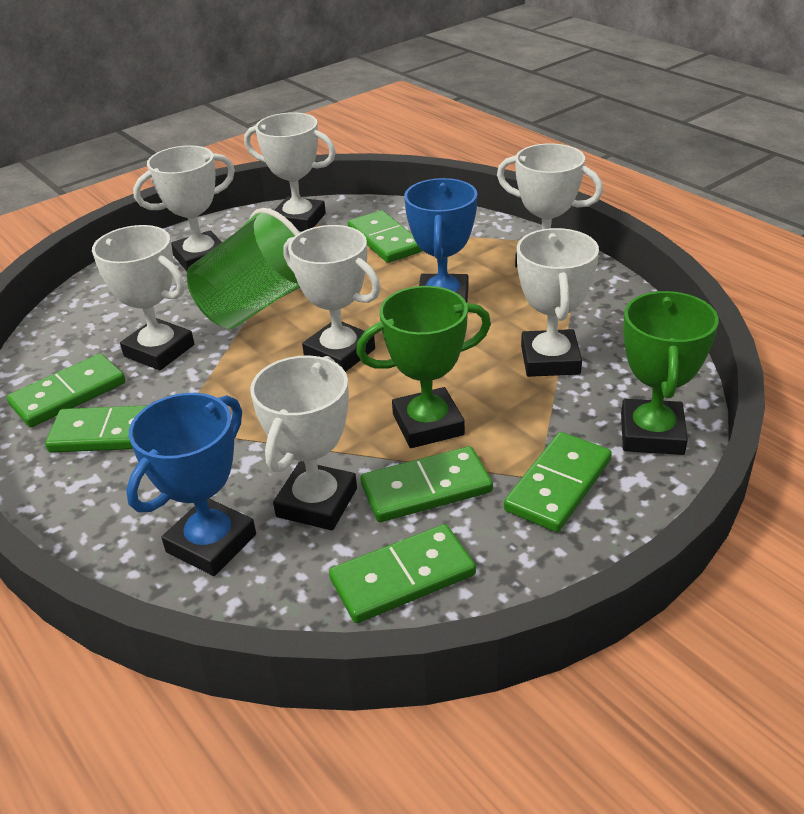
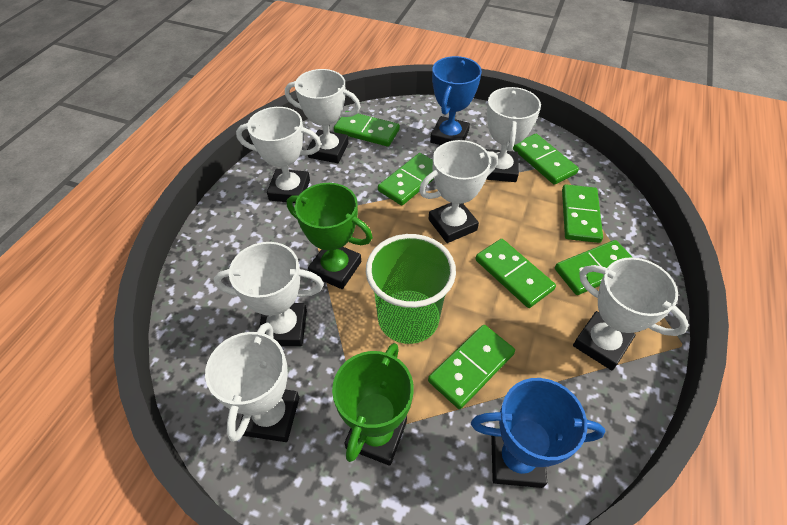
green domino: [7,353,126,427] [45,405,148,453] [329,524,476,623] [348,210,423,263] [361,446,493,522] [504,432,612,532] = 6 -> [334,111,400,147] [378,153,434,206] [428,325,515,409] [475,239,556,308] [513,134,579,185] [555,240,632,295] [562,184,603,243] = 7

